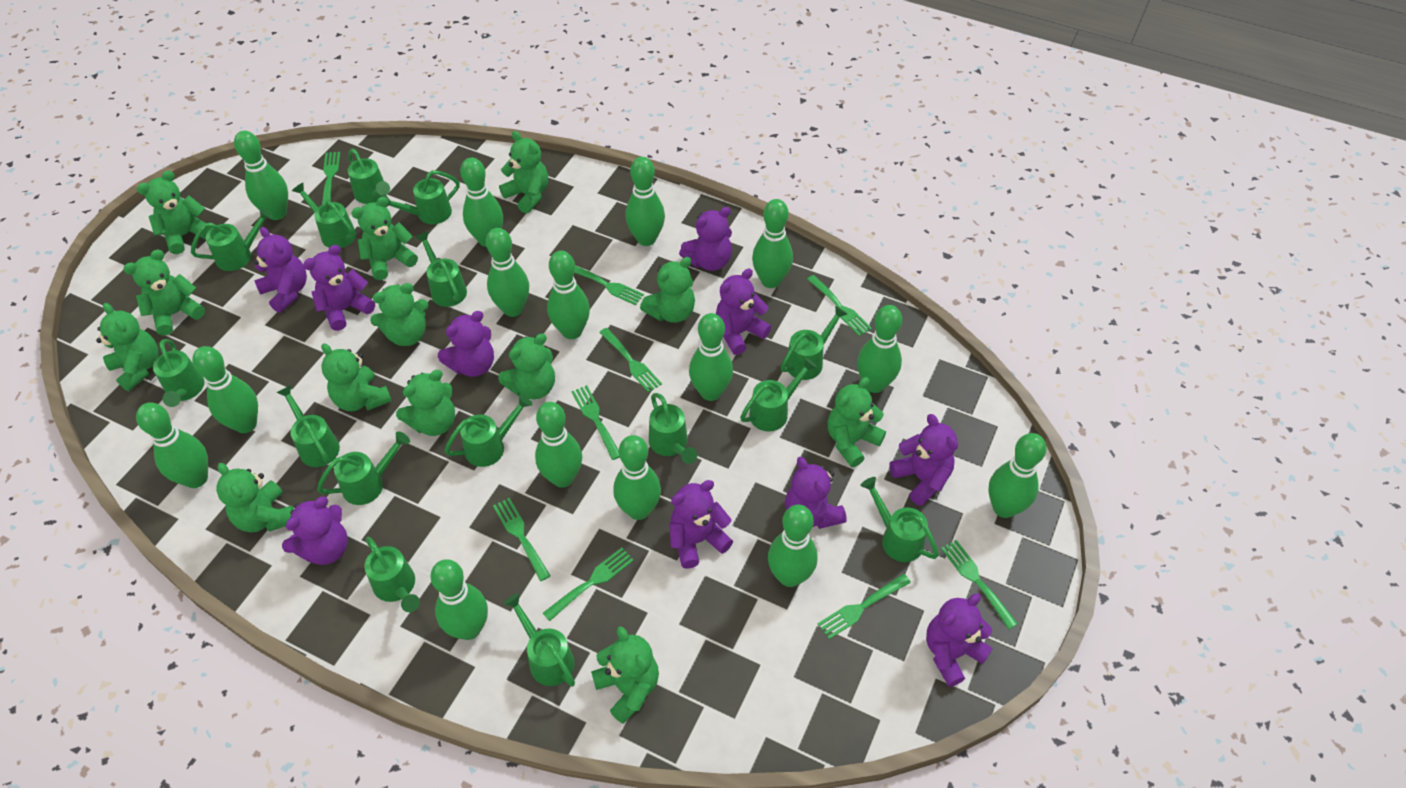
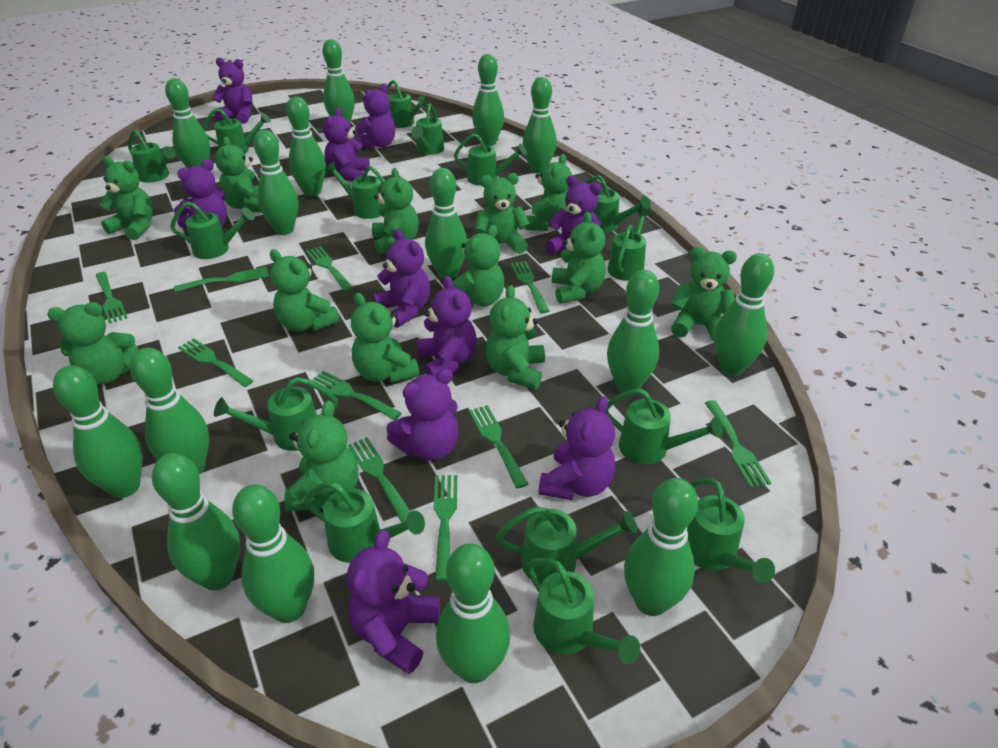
green fork: [322,152,340,205] [493,498,551,581] [543,548,634,621] [571,385,620,460] [574,266,644,305] [599,328,662,393] [807,275,872,336] [818,574,911,639] [941,540,1018,629] = 9 -> [96,272,127,324] [174,267,269,292] [178,338,253,387] [306,246,353,291] [310,371,402,420] [348,437,411,523] [434,475,457,581] [469,405,528,489] [511,261,550,313] [705,400,771,488] = 10

